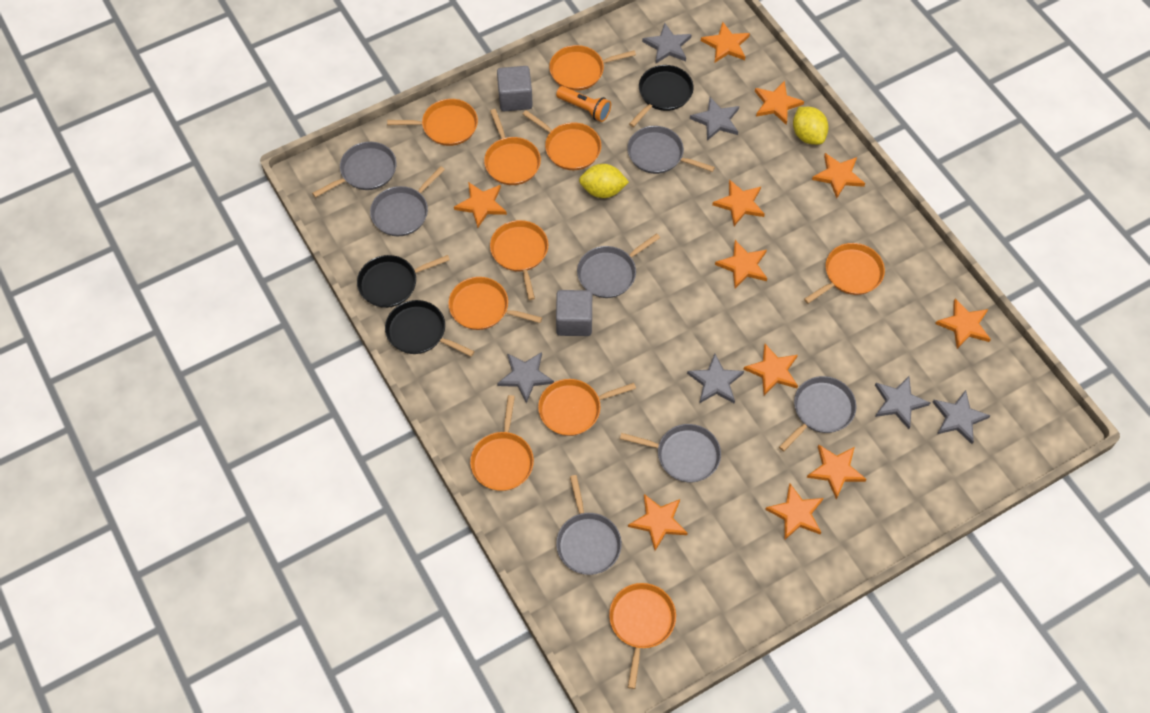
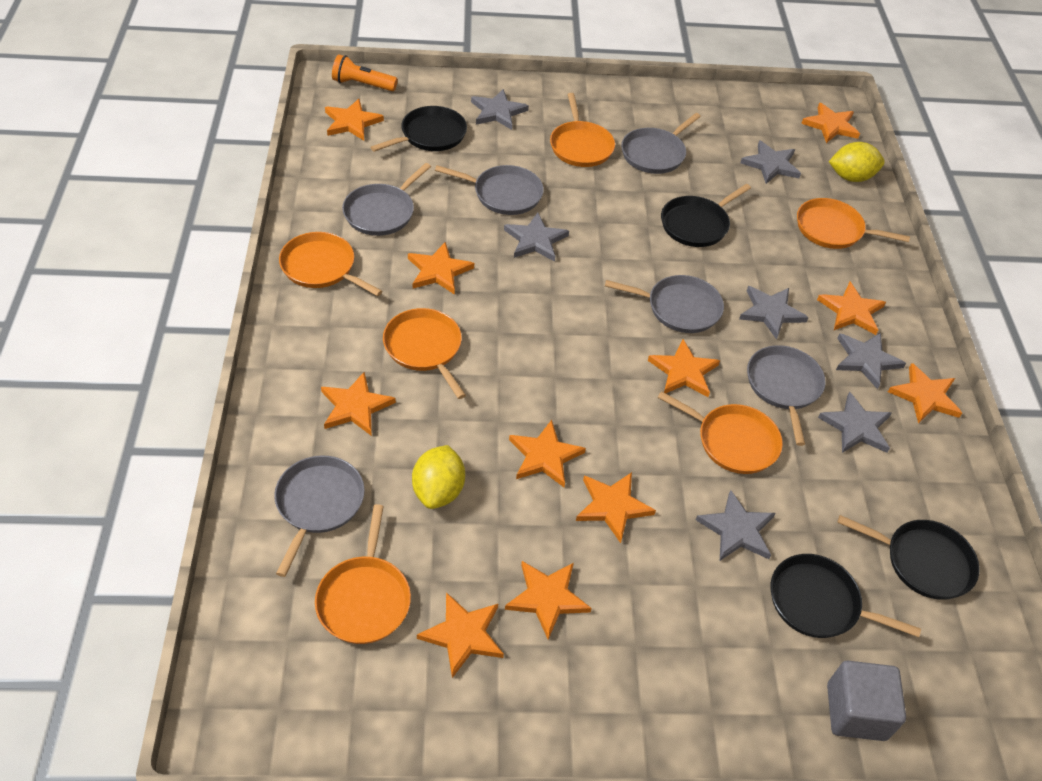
black pan: [357,255,450,308] [385,300,475,357] [629,65,694,127] = 3 -> [371,106,467,152] [661,184,751,247] [771,554,921,638] [837,515,980,600] = 4
grey cube: [497,66,533,111] [556,290,592,336] = 2 -> [827,661,906,741] = 1
grey pan: [312,142,397,198] [370,166,445,236] [556,475,622,575] [577,233,660,298] [620,424,721,482] [627,126,715,174] [779,376,857,451] = 7 -> [274,456,365,577] [342,163,431,236] [435,165,544,215] [605,275,724,333] [621,113,701,174] [747,345,826,446] = 6
grey star: [497,352,554,403] [642,23,692,64] [687,354,744,404] [690,97,739,141] [875,376,930,429] [933,390,991,444] = 6 -> [471,89,529,130] [504,213,569,262] [696,490,775,561] [739,286,809,340] [741,140,801,184] [818,392,891,453] [836,333,906,389] = 7
orange pan: [387,99,478,146] [448,277,542,330] [470,395,534,491] [484,109,541,185] [490,220,548,300] [523,110,601,170] [538,379,636,436] [549,45,636,91] [609,583,676,689] [804,243,885,304] = 10 -> [279,232,382,296] [315,504,411,644] [383,308,466,399] [550,93,615,167] [657,391,783,474] [797,198,910,249] = 6

